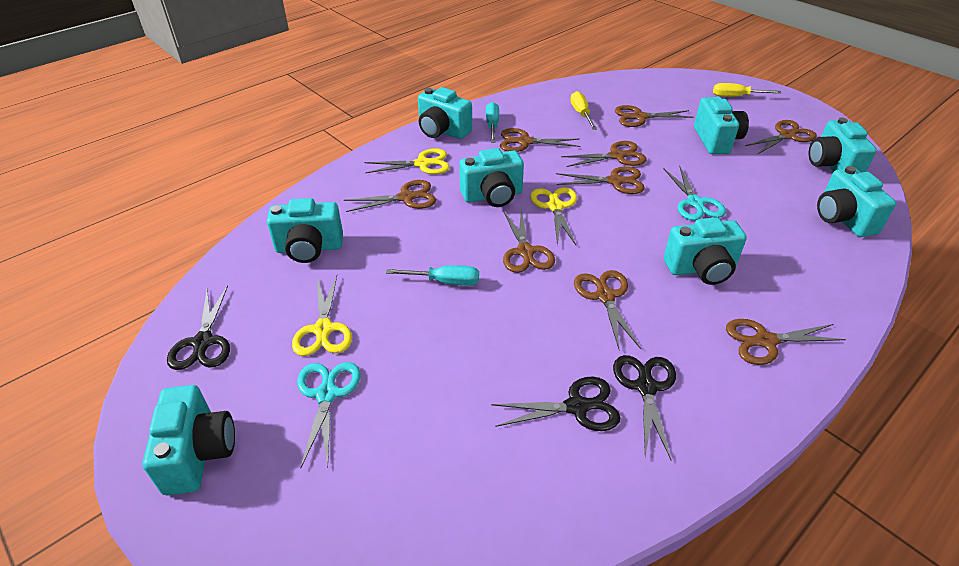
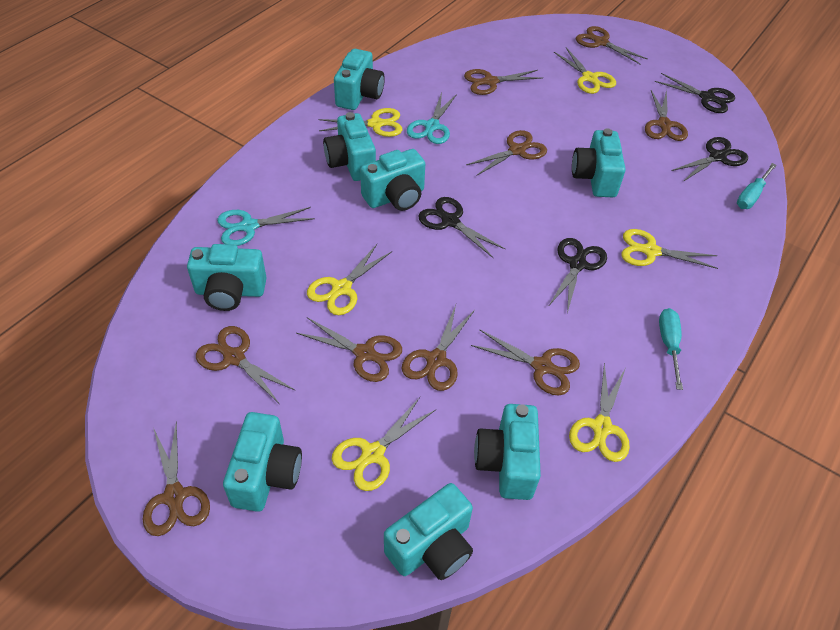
black scissors: [167,285,230,370] [491,376,620,431] [613,355,676,460] = 3 -> [418,197,505,258] [549,238,607,313] [655,73,735,113] [671,137,748,182] = 4
yellow scissors: [292,275,352,356] [364,148,450,174] [530,187,577,245] = 3 -> [307,244,392,315] [318,108,402,137] [332,397,436,491] [554,48,616,94] [569,362,630,462] [621,229,718,269] = 6
yellow screwdriver: [570,91,597,130] [713,83,781,97] = 2 -> none = 0

